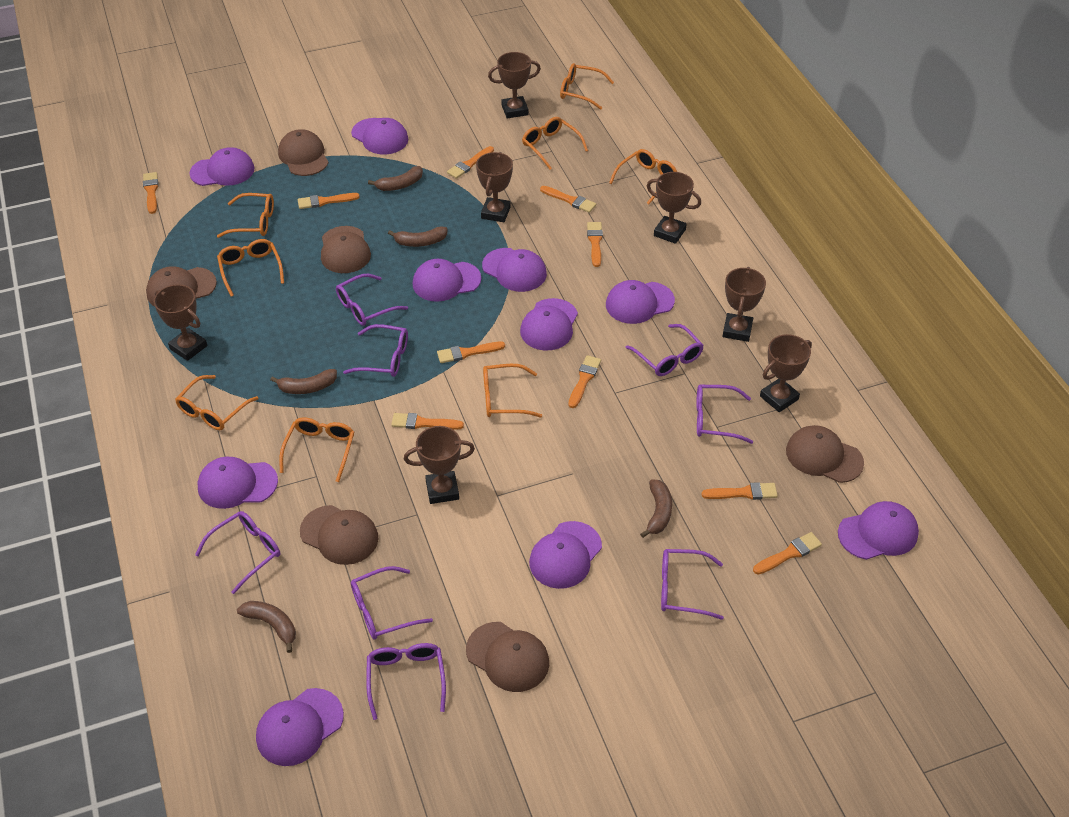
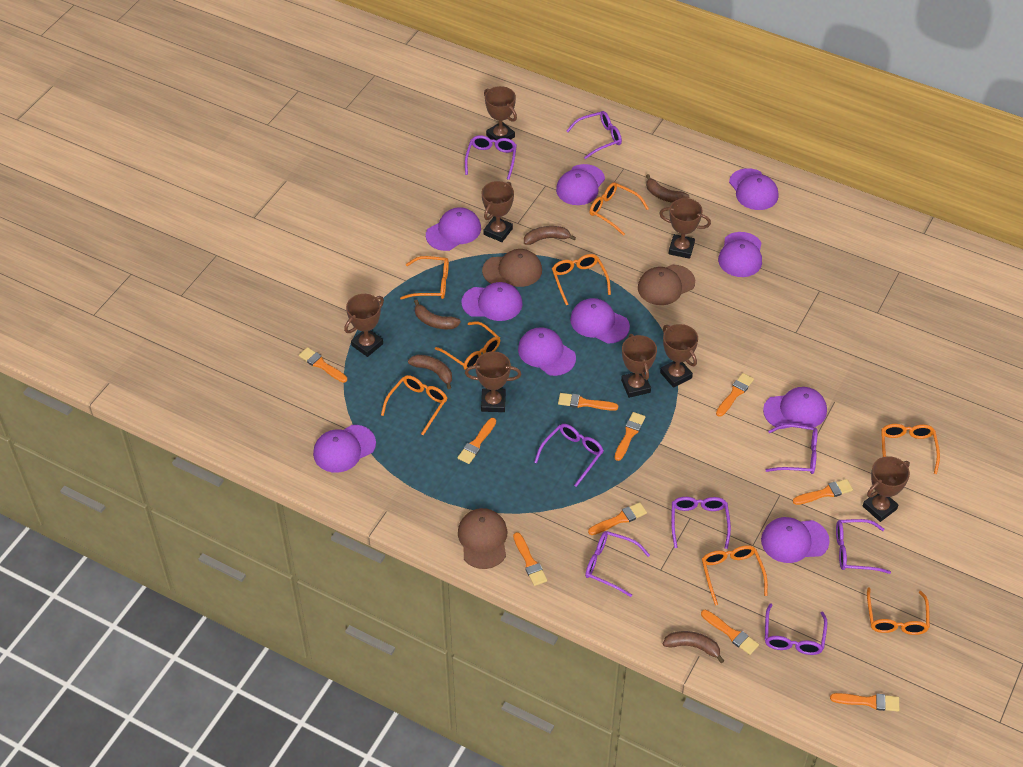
brown cap: [146,266,217,307] [278,129,329,176] [300,505,378,565] [321,226,371,273] [466,622,549,692] [786,425,864,483] = 6 -> [458,508,507,569] [482,249,542,287] [638,265,695,305] = 3
brown trophy: [154,284,207,361] [404,426,475,504] [476,152,513,222] [488,52,541,118] [647,172,701,244] [723,267,766,342] [760,334,812,412] = 7 -> [344,294,384,357] [465,351,521,412] [482,181,514,242] [484,86,517,140] [621,334,657,398] [659,198,711,259] [660,324,698,388] [863,456,910,522] = 8

